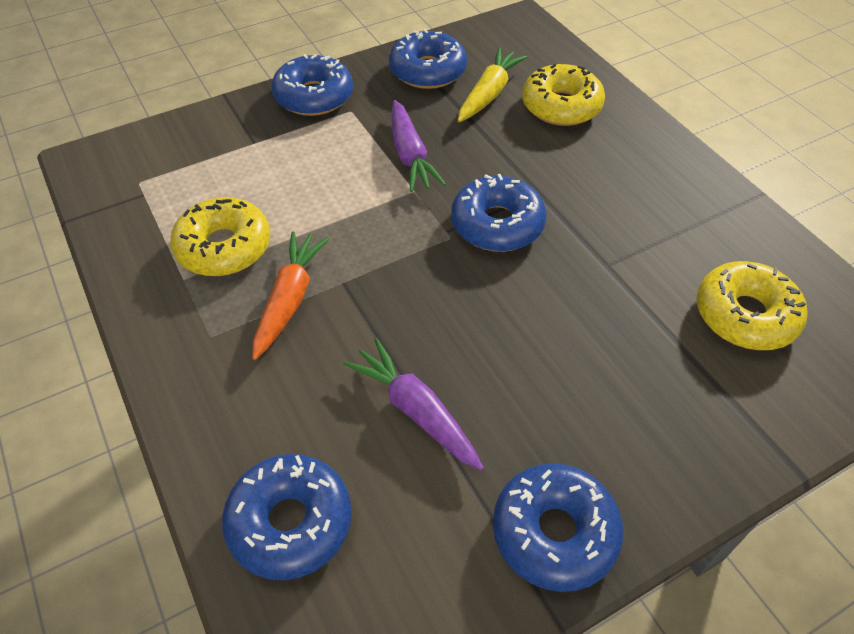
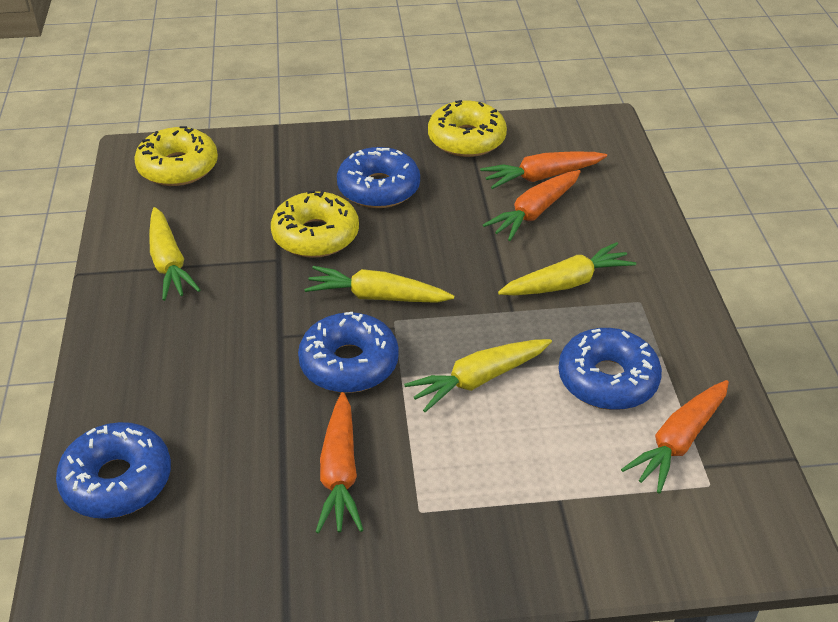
blue donut: [222,454,352,580] [272,54,353,116] [389,29,467,89] [451,174,547,252] [493,463,623,592] = 5 -> [56,422,171,519] [298,312,399,393] [337,147,420,208] [558,328,662,410] = 4
orange carrot: [252,231,329,360] = 1 -> [316,392,363,534] [480,151,607,189] [483,170,581,241] [621,380,729,494] = 4
purple carrot: [343,338,484,471] [392,100,446,192] = 2 -> none = 0
yellow carrot: [458,48,527,122] = 1 -> [149,207,201,301] [304,266,454,303] [404,339,552,412] [498,242,636,296] = 4

